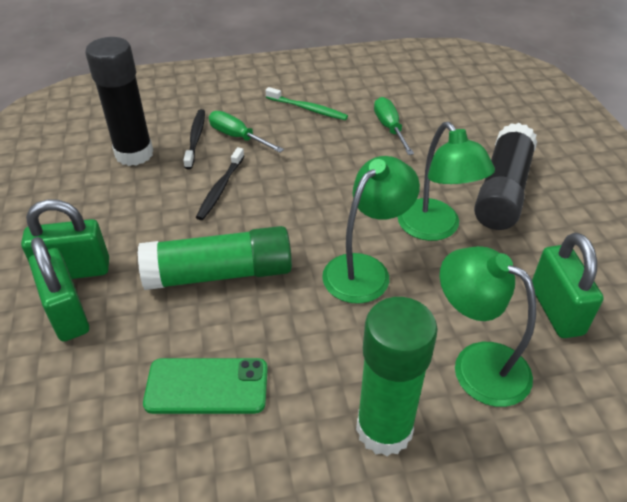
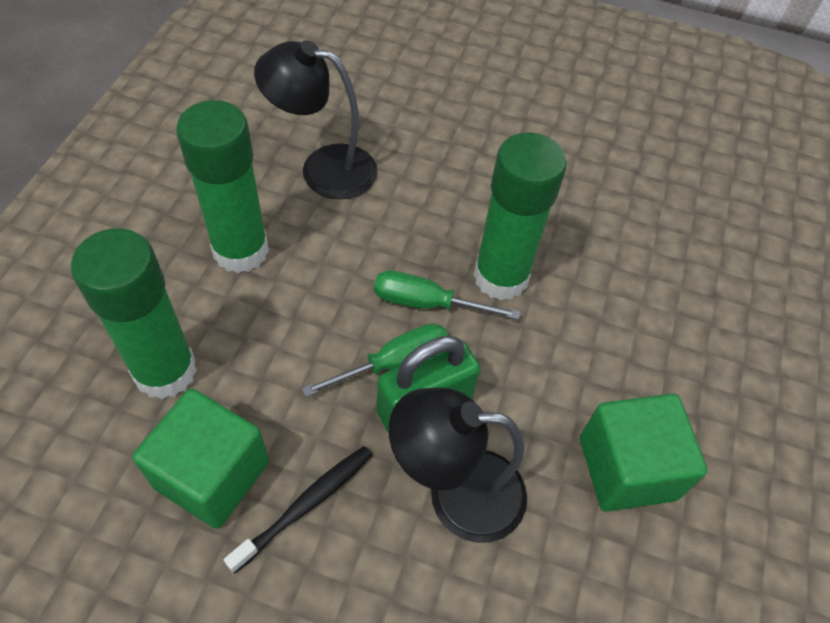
black glue stick: [85,37,153,166] [474,123,537,230] = 2 -> none = 0
black lamp: none = 0 -> [254,40,377,199] [389,388,527,543] = 2
black toothbrush: [183,109,205,169] [196,147,244,220] = 2 -> [224,446,372,574] = 1
green cube: none = 0 -> [132,389,269,529] [580,394,707,512] = 2
green glue stick: [138,226,292,290] [356,297,438,456] = 2 -> [71,228,197,399] [176,100,269,273] [473,133,567,300] = 3
green lamp: [322,156,420,304] [398,122,495,241] [440,246,536,407] = 3 -> none = 0
green padlock: [21,199,109,279] [29,237,89,342] [532,233,604,338] = 3 -> [377,336,480,433] = 1
green phone: [143,358,268,414] = 1 -> none = 0
green toothbrush: [265,87,348,120] = 1 -> none = 0

